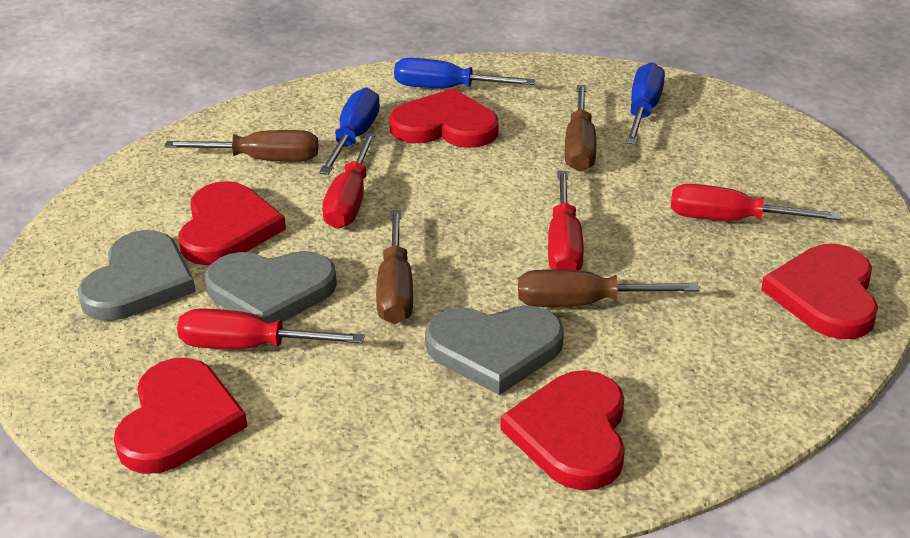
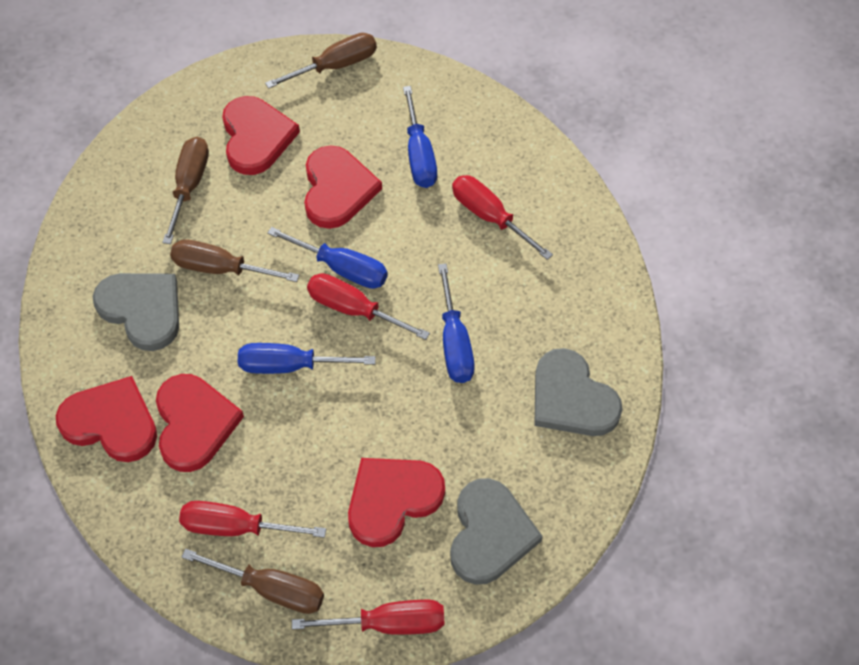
blue screwdriver: [319,87,380,175] [394,58,535,88] [625,62,665,145] = 3 -> [238,343,376,374] [267,227,388,289] [403,86,437,188] [438,264,475,383] = 4

